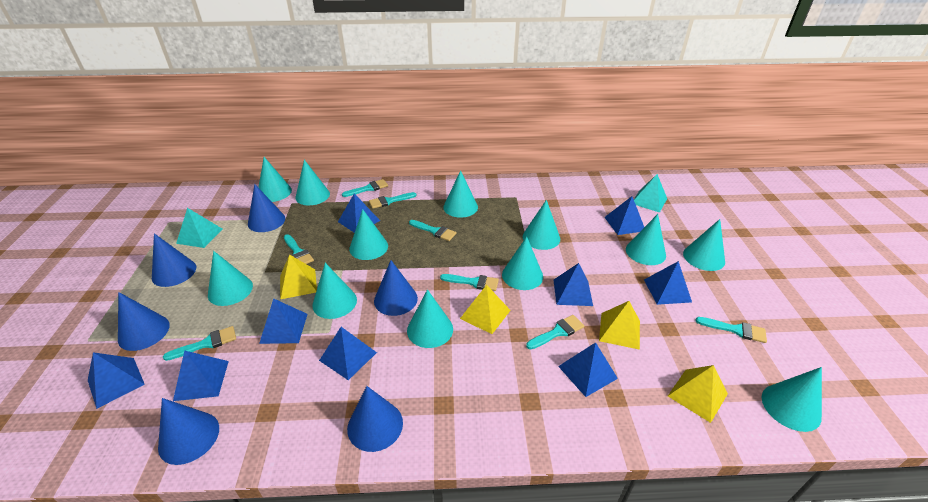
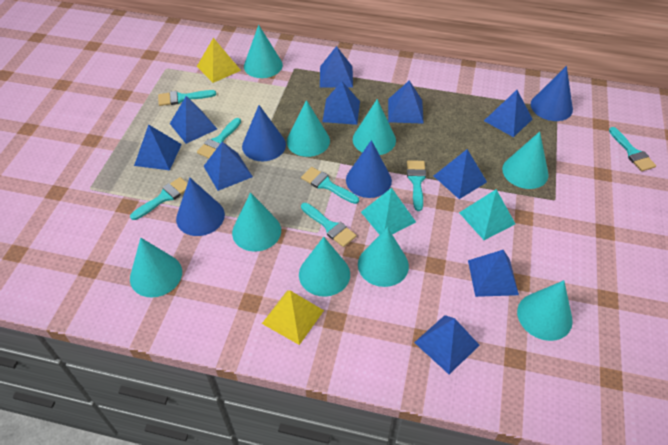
blue cone: [118,292,170,351] [152,233,196,287] [158,398,219,465] [248,184,285,232] [347,386,403,452] [374,260,418,316] = 6 -> [176,178,225,236] [242,105,286,161] [346,140,392,198] [531,66,573,121] = 4
blue pyramid: [88,352,145,409] [173,350,229,401] [259,298,307,344] [319,327,377,380] [338,193,380,233] [554,263,593,306] [558,342,618,397] [605,196,644,235] [644,261,692,305] = 9 -> [134,124,182,171] [170,96,217,144] [204,142,253,191] [320,46,353,87] [322,81,360,125] [388,81,424,124] [414,315,480,374] [434,149,487,199] [468,250,519,297] [484,90,532,137] = 10
turquoise brush: [163,326,236,361] [284,234,314,264] [342,179,388,197] [369,192,417,209] [409,220,457,241] [440,274,499,291] [526,315,584,349] [696,317,767,343] = 8 -> [130,177,188,220] [158,90,216,106] [197,118,241,158] [301,167,359,204] [301,203,357,247] [407,160,426,211] [609,127,656,171] = 7
turquoise cone: [208,251,253,306] [258,157,292,202] [295,160,330,205] [312,263,357,319] [349,209,388,260] [407,289,453,348] [443,170,478,218] [502,236,543,290] [523,200,560,250] [626,214,666,265] [683,219,725,271] [762,367,822,432] = 12 -> [130,238,182,298] [232,192,281,252] [244,25,283,78] [287,100,330,157] [299,237,350,297] [353,99,396,155] [358,227,409,287] [502,132,549,189] [517,280,573,341] = 9
yellow pyramid: [280,254,317,299] [460,285,511,334] [599,301,640,350] [668,365,728,423] = 4 -> [197,38,241,83] [262,290,324,345] = 2

